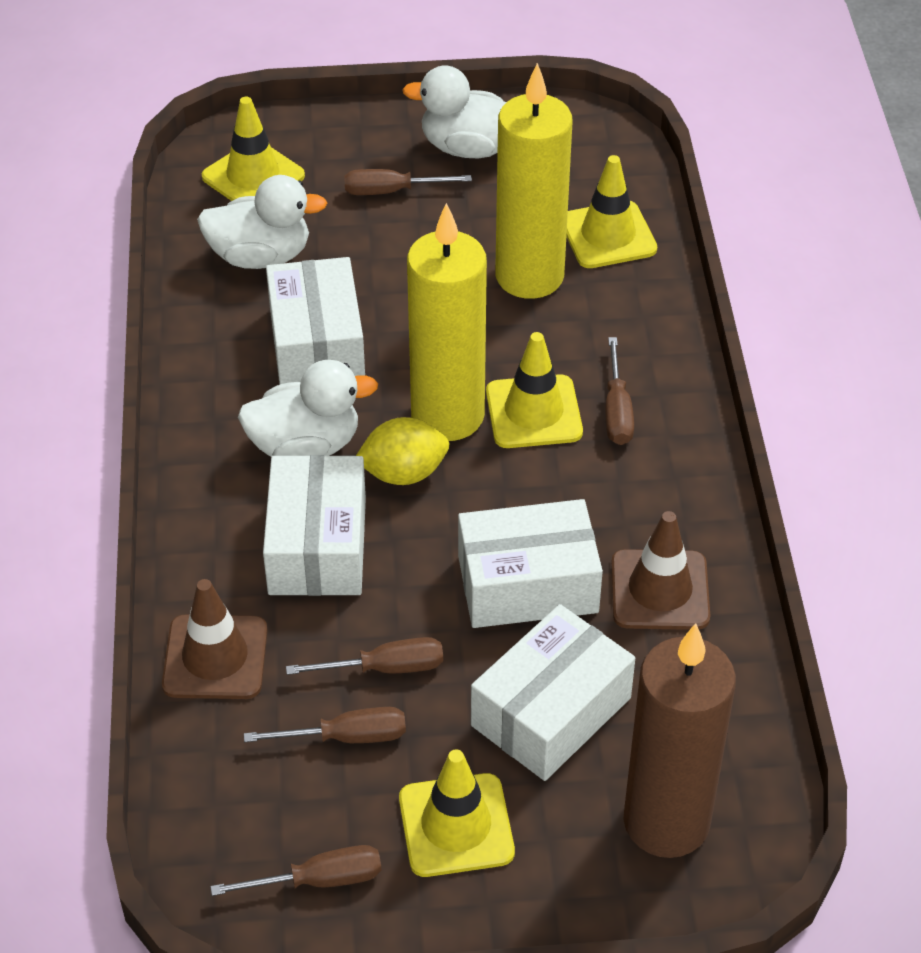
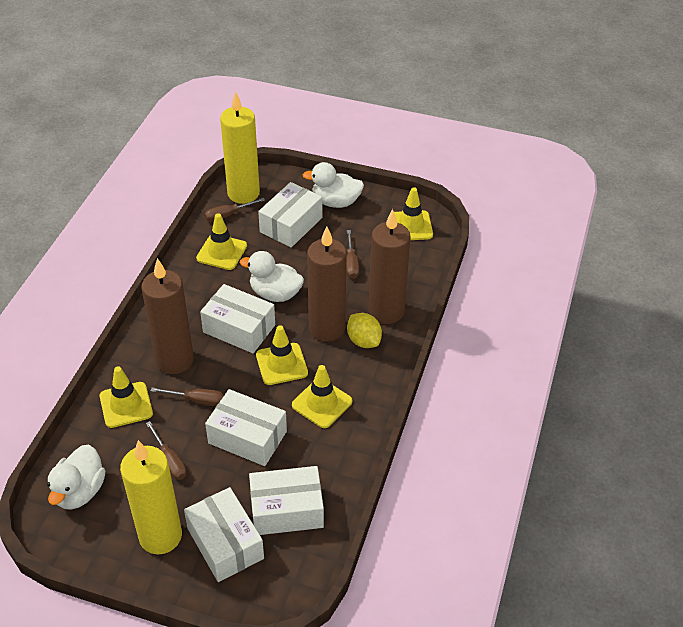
brown candle: [624,623,736,858] = 1 -> [141,258,194,374] [307,226,347,341] [369,209,411,324] = 3
brown screwdriver: [210,845,381,896] [244,707,406,743] [286,637,443,675] [344,169,472,195] [605,337,634,445] = 5 -> [146,421,187,480] [151,387,224,406] [205,198,265,222] [346,230,359,279] = 4
brown traffic cone: [162,579,268,699] [611,511,710,630] = 2 -> none = 0
white box: [263,455,366,596] [266,257,365,384] [458,499,603,628] [471,604,635,781] = 4 -> [184,487,264,582] [200,284,275,353] [205,389,287,466] [249,466,324,535] [258,182,322,248] = 5
yellow traffic cone: [202,97,305,201] [399,749,515,877] [486,332,583,448] [566,155,657,268] = 4 -> [100,366,153,428] [196,213,247,270] [256,325,308,385] [292,365,352,428] [394,187,433,240] = 5

